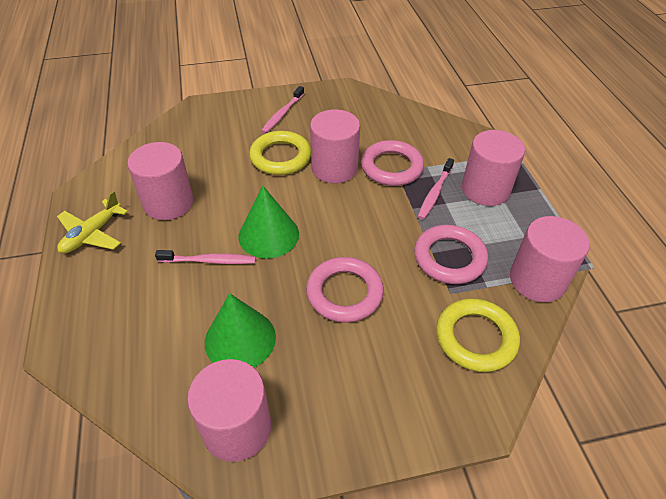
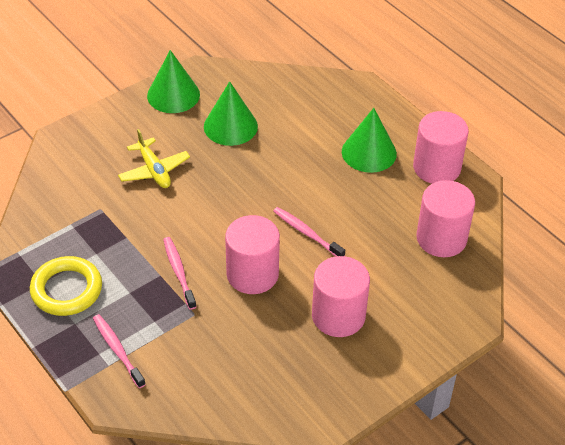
green cone: [205,293,276,368] [239,186,299,259] = 2 -> [147,50,200,113] [204,81,258,146] [342,108,397,173] = 3
pink cylinder: [127,142,193,220] [187,359,271,462] [310,109,360,183] [462,130,525,206] [510,216,590,302] = 5 -> [225,215,280,294] [312,256,370,337] [413,111,469,184] [416,180,475,257] = 4
pink ring: [306,257,384,323] [361,140,424,186] [414,225,488,284] = 3 -> none = 0
yellow ring: [249,131,311,175] [436,298,520,372] = 2 -> [30,256,102,316] = 1

